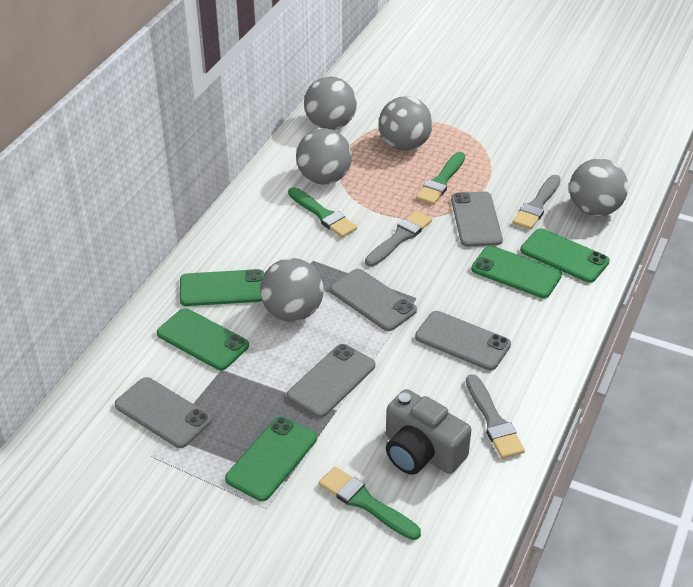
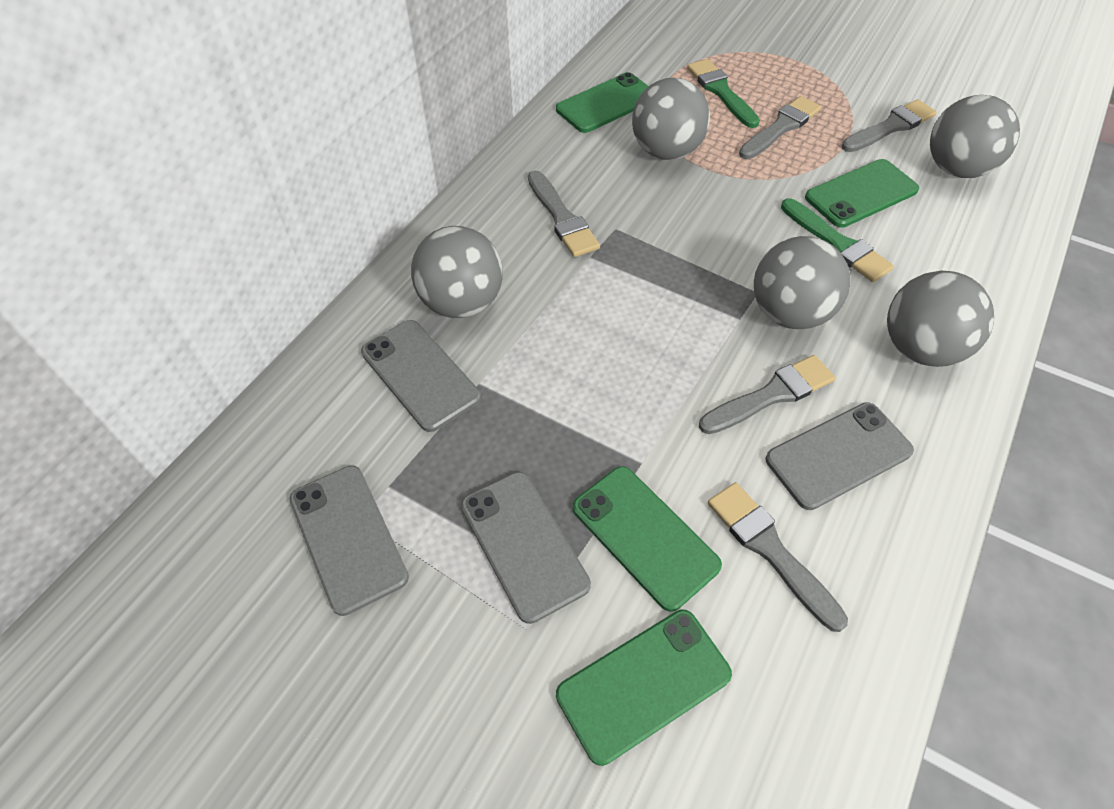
green brush: [288,187,357,238] [319,467,421,540] [416,152,465,205] = 3 -> [687,59,760,128] [781,198,894,282] = 2
green phone: [157,308,249,370] [180,269,264,306] [225,416,317,501] [471,245,562,298] [520,228,610,283] = 5 -> [556,72,649,133] [556,609,732,766] [573,466,722,612] [805,159,919,228] = 4
grey brush: [365,211,432,267] [466,374,525,459] [512,175,561,230] = 3 -> [528,171,600,257] [699,355,835,434] [708,482,848,632] [739,96,821,159] [842,99,937,152] = 5
grey camera: [386,389,471,475] = 1 -> none = 0
grey phone: [115,377,212,448] [287,344,375,418] [330,269,417,331] [415,311,511,370] [451,191,503,247] = 5 -> [289,466,409,616] [361,320,481,432] [461,472,591,624] [766,402,914,510] = 4

